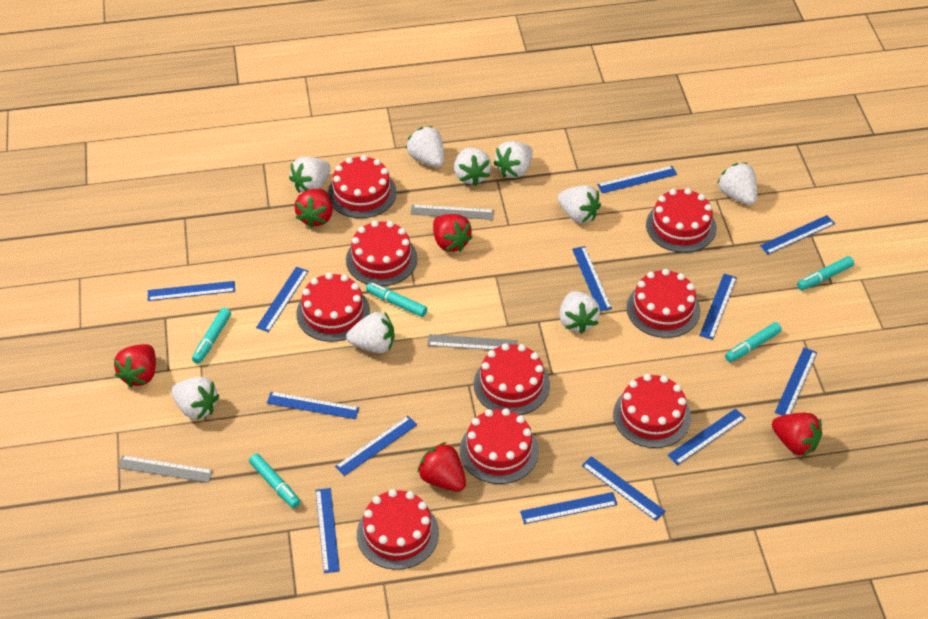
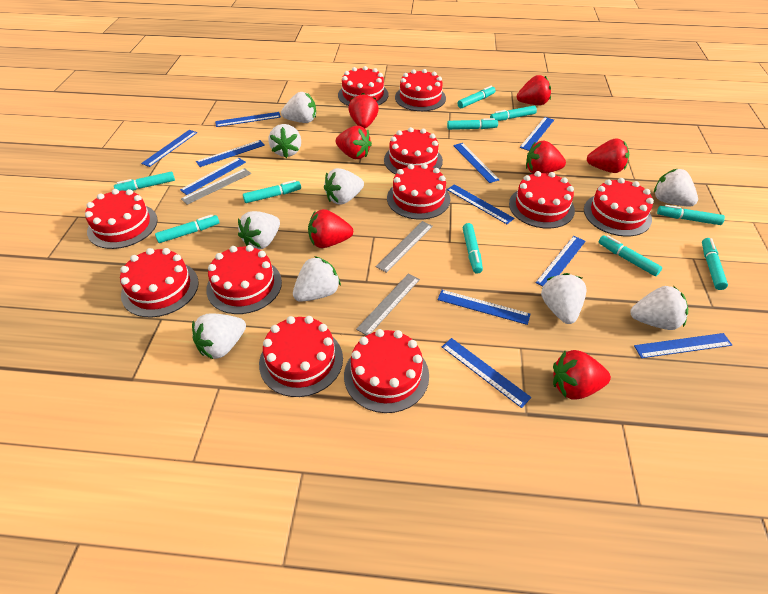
blue ruler: [148,281,235,301] [256,267,308,332] [267,392,359,419] [315,488,340,573] [335,416,417,476] [520,492,618,524] [572,246,612,311] [582,456,666,521] [597,166,677,193] [667,409,746,465] [699,274,737,340] [760,215,835,254] [775,348,817,416] = 13 -> [141,130,197,167] [180,158,246,195] [196,140,265,167] [215,112,281,127] [438,290,530,325] [442,338,531,408] [447,184,514,224] [453,143,499,183] [519,117,554,151] [536,236,586,286] [634,333,732,358] = 11
red cake: [296,273,370,342] [328,155,397,218] [346,220,417,286] [357,489,439,570] [460,408,539,484] [474,343,550,415] [613,374,691,448] [627,269,701,338] [646,188,716,253] = 9 -> [85,189,158,249] [120,248,199,317] [206,245,282,314] [259,316,343,397] [338,66,389,106] [344,329,429,413] [384,127,443,174] [387,163,450,220] [395,69,446,111] [509,171,575,229] [584,178,654,237] = 11
red strawberry: [114,344,156,388] [294,189,333,228] [417,442,466,492] [433,214,473,252] [772,413,822,456] = 5 -> [308,209,353,248] [336,126,372,159] [348,93,379,128] [517,75,551,105] [526,141,566,174] [553,350,611,400] [587,138,629,173] = 7
turquoise marker: [192,308,231,364] [249,453,300,508] [366,282,427,317] [725,322,782,362] [797,256,854,290] = 5 -> [114,172,175,191] [155,215,219,243] [243,180,301,203] [447,118,498,130] [457,85,495,108] [463,223,483,274] [490,106,537,121] [599,235,662,276] [657,205,725,225] [702,238,728,290] = 10

